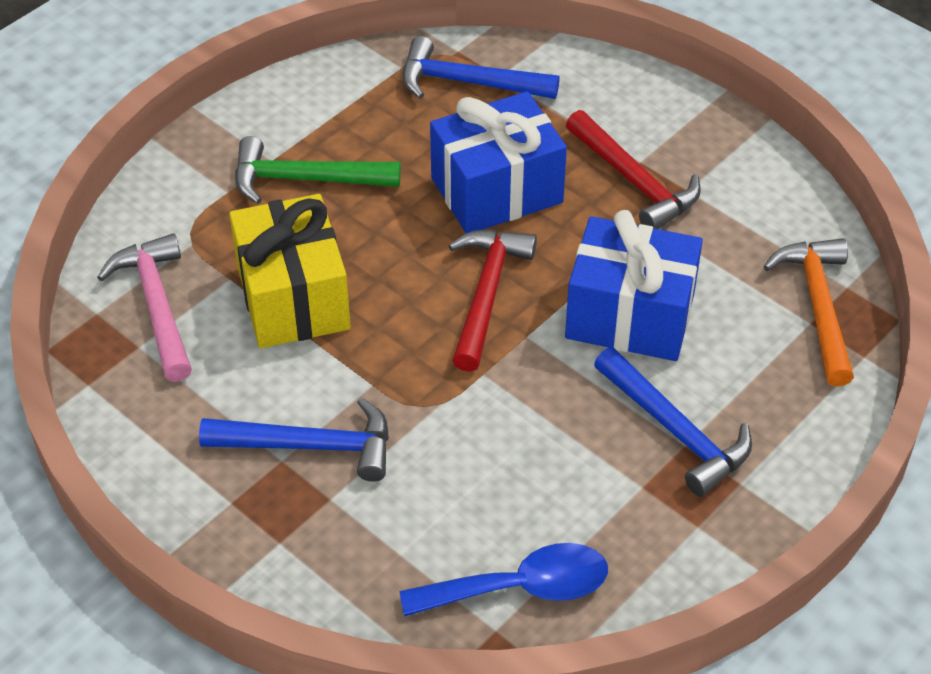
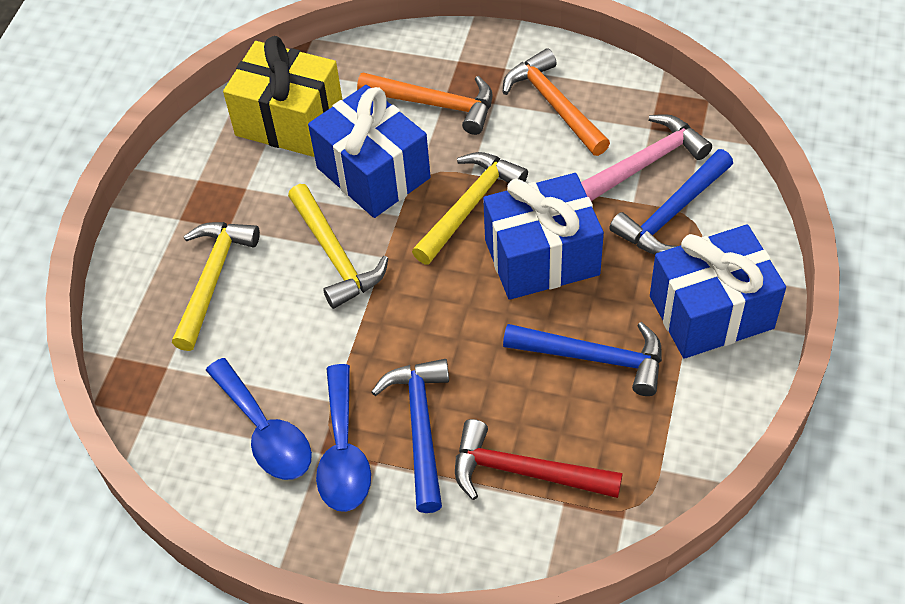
blue gift: [430,91,567,233] [565,210,703,361] = 2 -> [308,85,431,218] [483,173,604,300] [650,224,786,359] = 3
blue spoon: [400,543,608,616] = 1 -> [206,358,312,480] [316,364,371,512] = 2
green hammer: [235,136,401,204] = 1 -> none = 0
orange hammer: [763,238,854,386] = 1 -> [357,73,493,135] [503,48,610,156] = 2
red hammer: [448,230,537,372] [566,110,701,229] = 2 -> [455,419,623,500] = 1
yellow hammer: none = 0 -> [172,222,260,351] [288,184,388,309] [412,152,528,264] = 3

